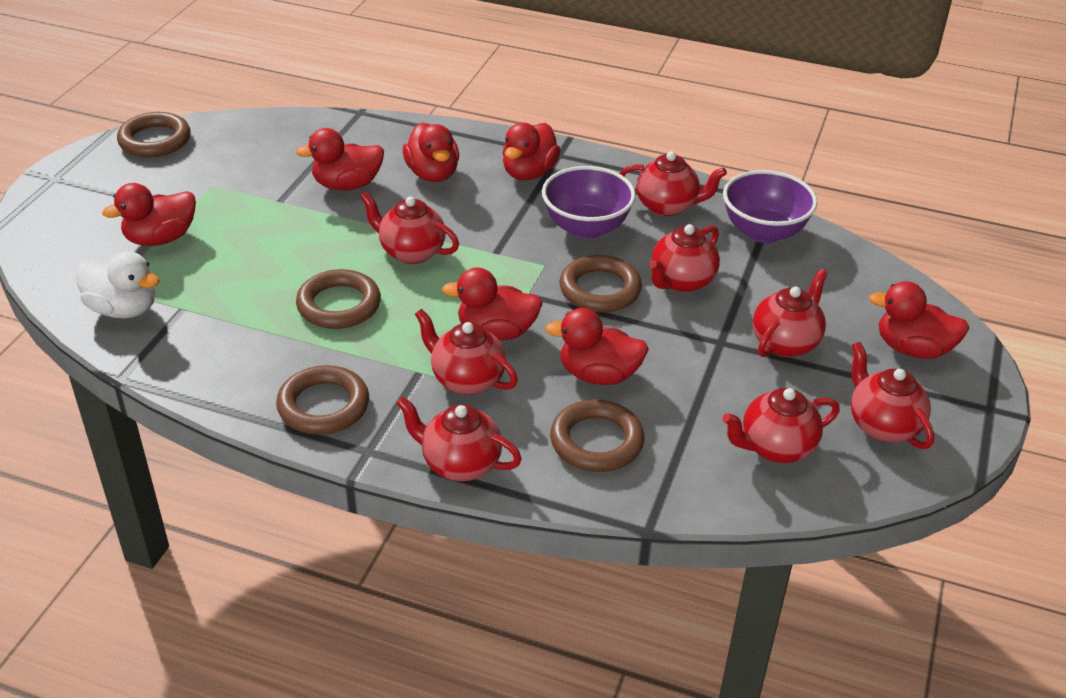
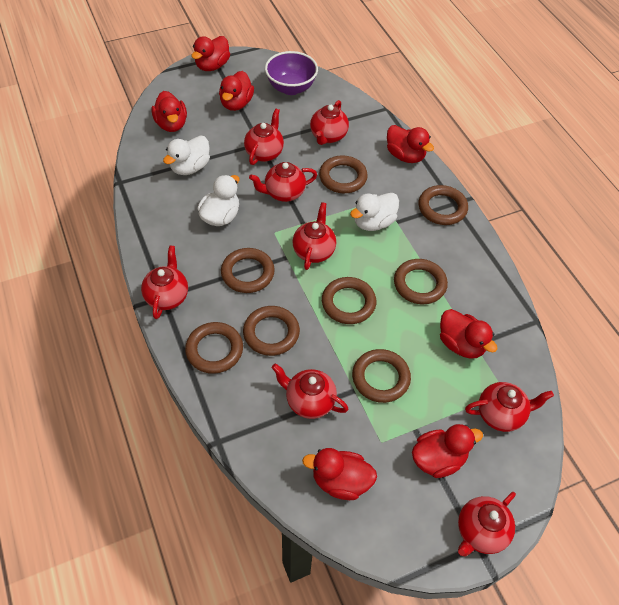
brown ring: [117,112,191,157] [276,365,369,435] [296,269,381,329] [550,399,644,472] [559,255,642,313] = 5 -> [185,322,243,374] [221,248,275,293] [243,306,300,356] [319,155,368,193] [322,277,376,324] [352,349,411,403] [394,259,448,304] [418,185,468,225] = 8
purple bowl: [542,166,636,239] [723,170,817,243] = 2 -> [265,51,318,95] = 1
white duck: [76,251,160,318] = 1 -> [163,136,210,175] [197,175,239,226] [350,193,399,231] = 3

